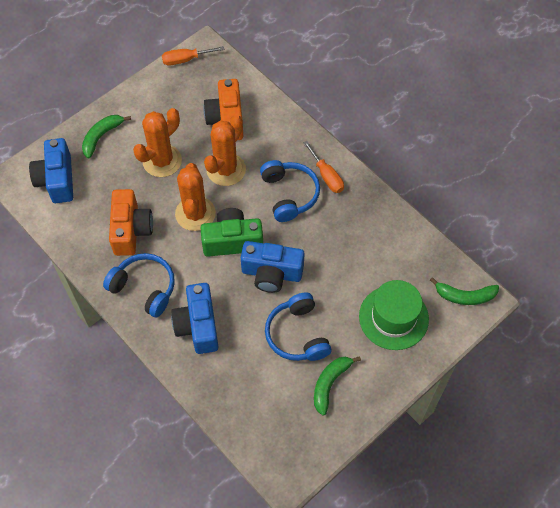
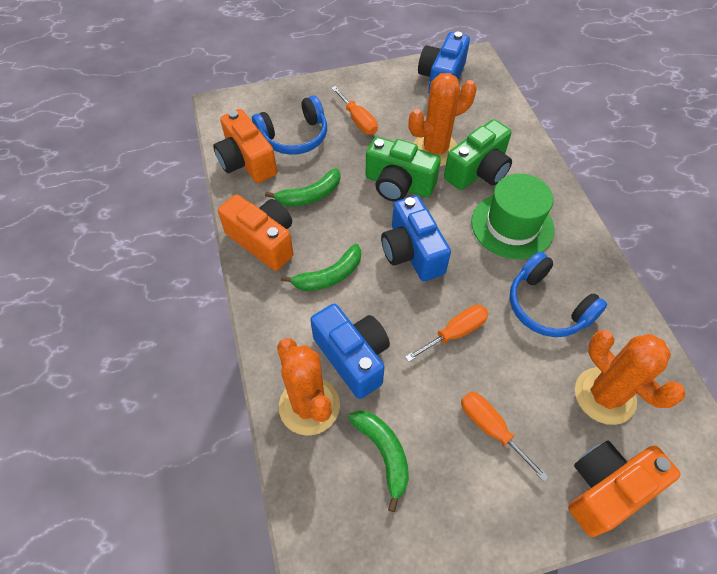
blue headphones: [103,253,175,318] [260,160,320,222] [265,292,332,361] = 3 -> [252,95,327,155] [510,252,607,337] = 2
green camera: [201,208,263,257] = 1 -> [366,137,441,202] [444,119,512,190] = 2
orange camera: [109,189,153,256] [203,79,243,140] = 2 -> [213,109,277,183] [218,194,294,271] [568,441,681,537] = 3
orange screwdriver: [162,46,224,66] [303,141,344,193] = 2 -> [331,86,378,135] [405,305,489,362] [461,392,549,482] = 3

